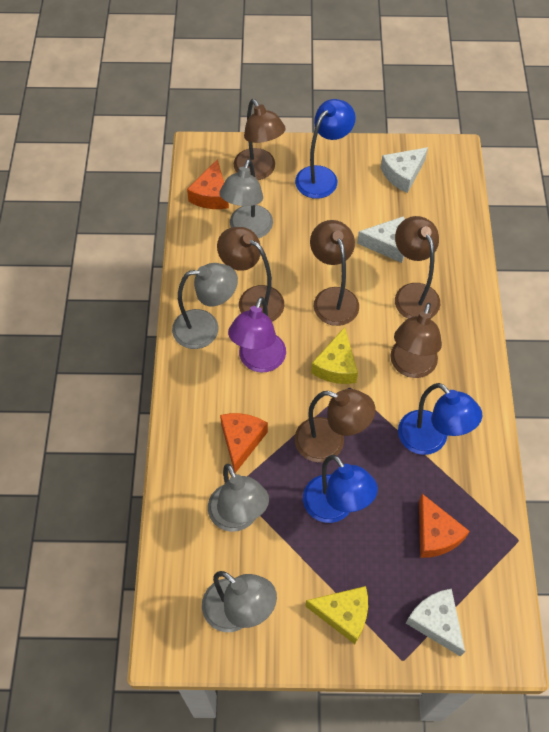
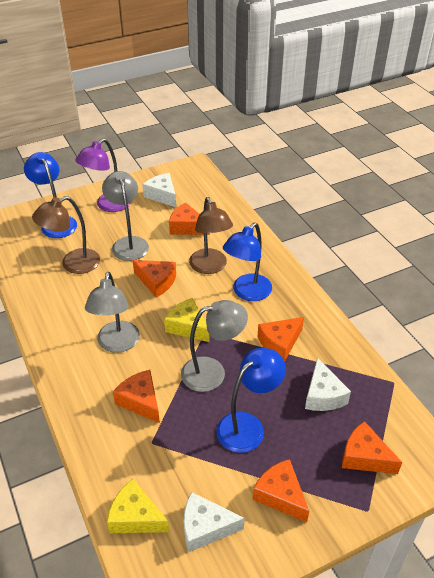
brown lamp: [217,227,284,322] [234,99,286,180] [295,389,376,462] [310,220,359,326] [390,303,442,378] [395,216,440,319] = 6 -> [32,196,100,274] [189,197,233,274] = 2
grey lamp: [172,263,238,349] [202,571,277,632] [208,464,269,532] [219,159,273,238] = 4 -> [85,272,139,353] [102,171,149,261] [181,300,248,392] = 3
orange cheese: [187,159,229,209] [220,413,268,473] [419,494,470,558] = 3 -> [113,370,160,423] [133,260,176,298] [169,202,210,235] [252,459,309,522] [258,317,304,362] [342,421,402,474] = 6

